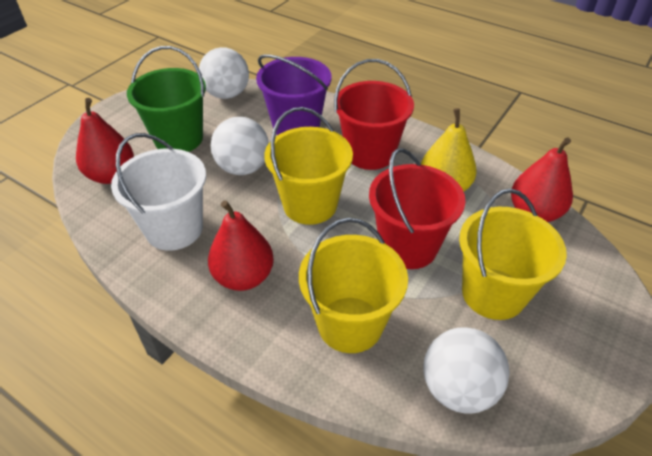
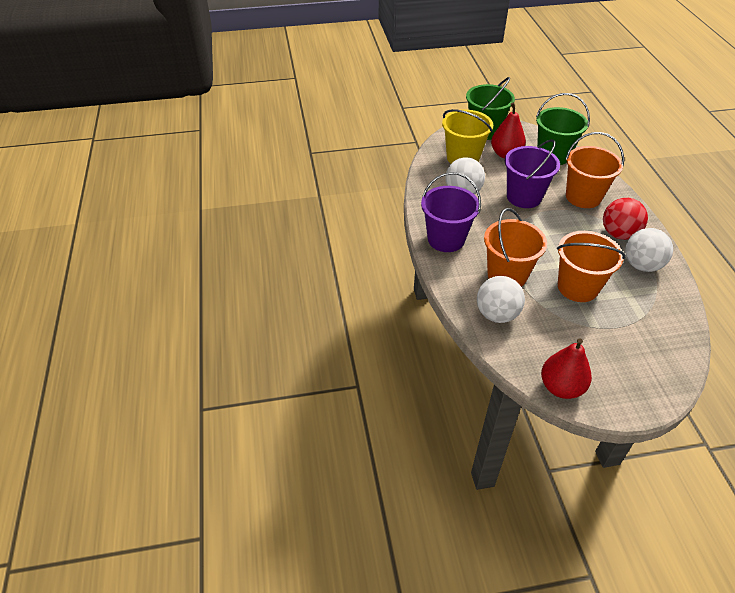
green bucket: [127,46,206,152] = 1 -> [466,77,515,140] [536,93,590,165] = 2
orange bucket: none = 0 -> [484,208,547,287] [557,231,626,302] [565,132,624,208] = 3
purple bucket: [256,54,332,135] = 1 -> [421,172,481,252] [505,139,560,208] = 2
red ball: none = 0 -> [603,198,648,240] = 1
red bucket: [334,59,414,170] [369,148,465,269] = 2 -> none = 0
red pear: [76,98,134,184] [208,200,274,291] [511,137,573,222] = 3 -> [491,102,526,158] [541,338,592,399] = 2
white bucket: [111,133,206,251] = 1 -> none = 0
yellow bucket: [264,107,353,225] [299,218,408,353] [459,189,567,320] = 3 -> [442,109,493,164] = 1
yellow pear: [421,108,477,192] = 1 -> none = 0

